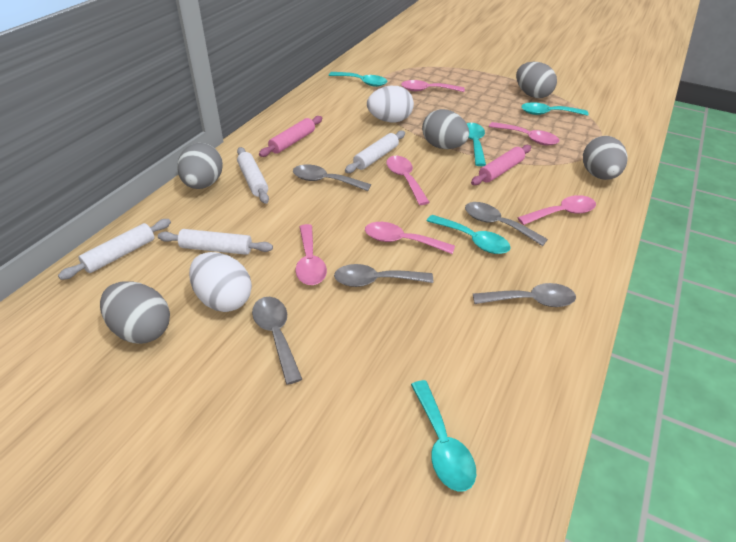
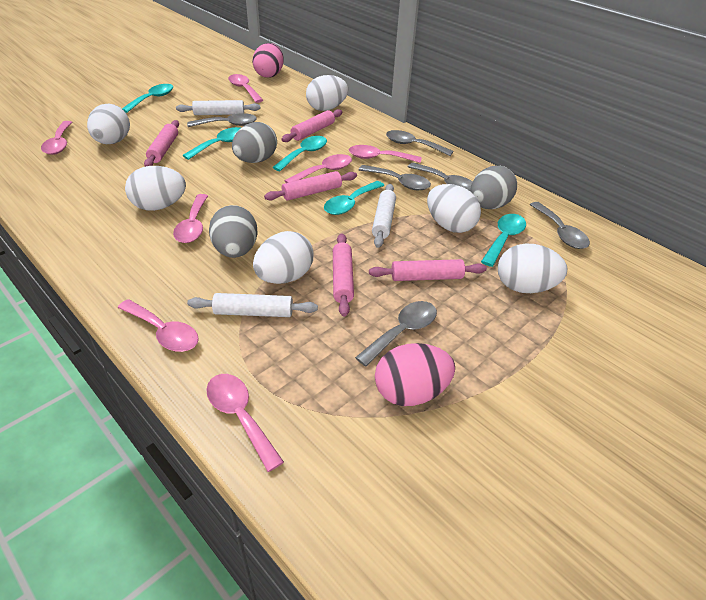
grey egg: [100,281,170,344] [177,143,223,189] [422,109,469,149] [516,62,557,98] [583,136,628,180] = 5 -> [209,205,257,258] [232,122,277,163] [470,166,517,209] = 3
grey spoon: [252,297,302,385] [293,164,371,191] [334,264,433,287] [465,202,548,246] [473,283,576,307] = 5 -> [187,113,257,127] [355,301,437,367] [359,165,431,190] [386,130,453,156] [408,163,472,191] [530,202,590,249] = 6
pink egg: none = 0 -> [252,43,284,78] [375,343,455,406] = 2
pink rolling pin: [259,116,323,157] [471,145,531,185] = 2 -> [144,120,179,167] [264,171,357,201] [281,109,342,142] [333,233,354,317] [369,259,487,281] = 5
pink spoon: [295,224,327,285] [365,222,455,254] [386,156,430,205] [401,80,465,92] [489,122,559,145] [518,195,596,225] = 6 -> [41,121,72,155] [118,299,199,352] [173,194,208,243] [206,374,284,472] [228,74,263,103] [284,154,352,183] [349,145,421,163] = 7
white egg: [189,252,252,312] [367,86,414,122] = 2 -> [87,104,130,144] [125,166,186,211] [253,231,314,284] [306,75,348,111] [427,184,481,233] [498,243,567,293] = 6
white rolling pin: [58,219,171,280] [158,229,273,255] [237,147,269,204] [345,131,405,173] = 4 -> [176,100,260,115] [187,293,318,317] [372,184,396,248] = 3

